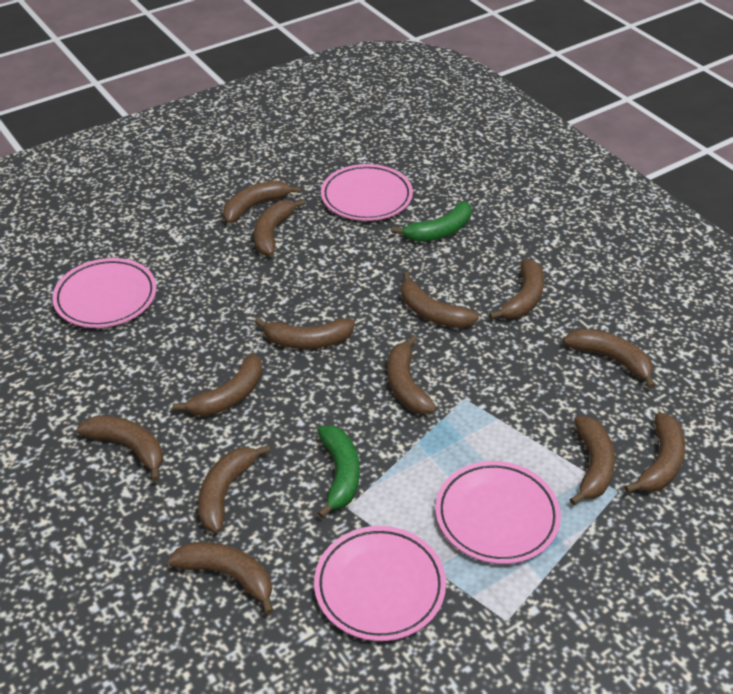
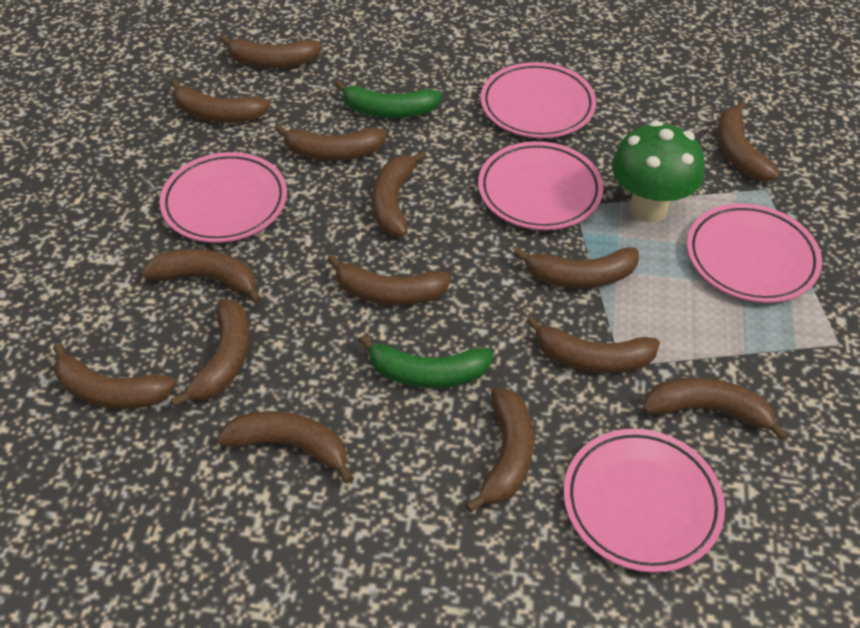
brown banana: [77,416,163,481] [168,542,274,615] [172,353,263,416] [198,445,271,533] [223,180,301,223] [254,199,305,256] [255,318,355,349] [388,335,437,414] [401,272,479,328] [489,259,544,319] [563,329,655,389] [569,416,615,505] [624,413,685,493] = 13 -> [53,343,176,409] [142,249,262,304] [171,79,270,122] [171,299,250,407] [217,411,353,483] [220,35,322,68] [275,124,387,161] [327,254,452,305] [372,151,427,236] [465,387,534,512] [513,248,639,288] [526,316,660,373] [643,377,788,441] [717,101,779,181] = 14
green mushroom: none = 0 -> [612,121,704,222] = 1
pink plate: [52,258,157,328] [314,526,446,641] [321,164,413,221] [436,461,561,564] = 4 -> [160,152,287,243] [478,141,603,230] [481,62,596,138] [564,429,725,573] [687,203,822,303] = 5

